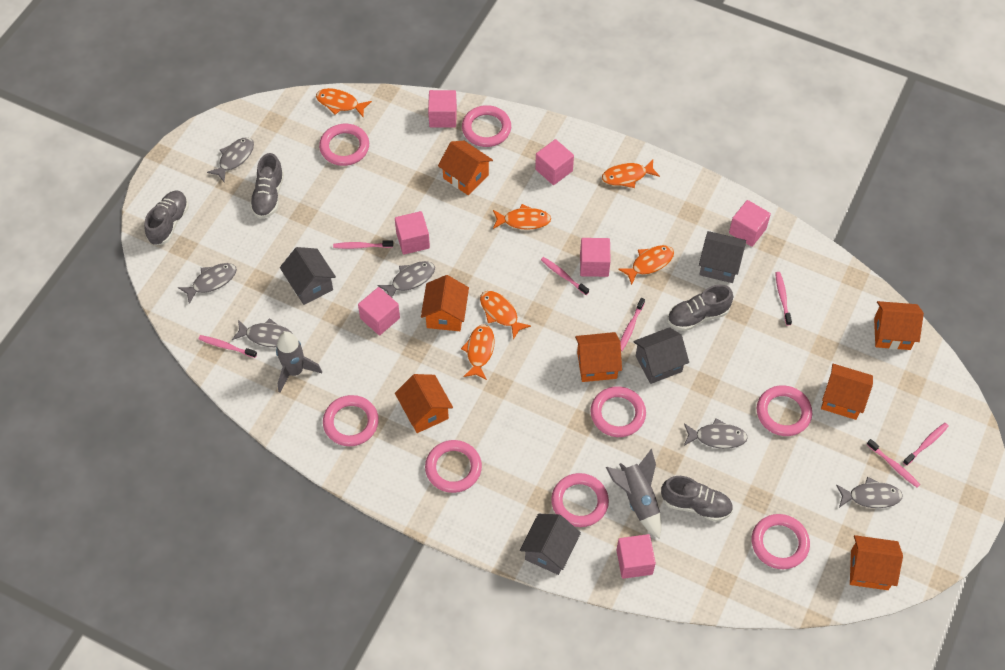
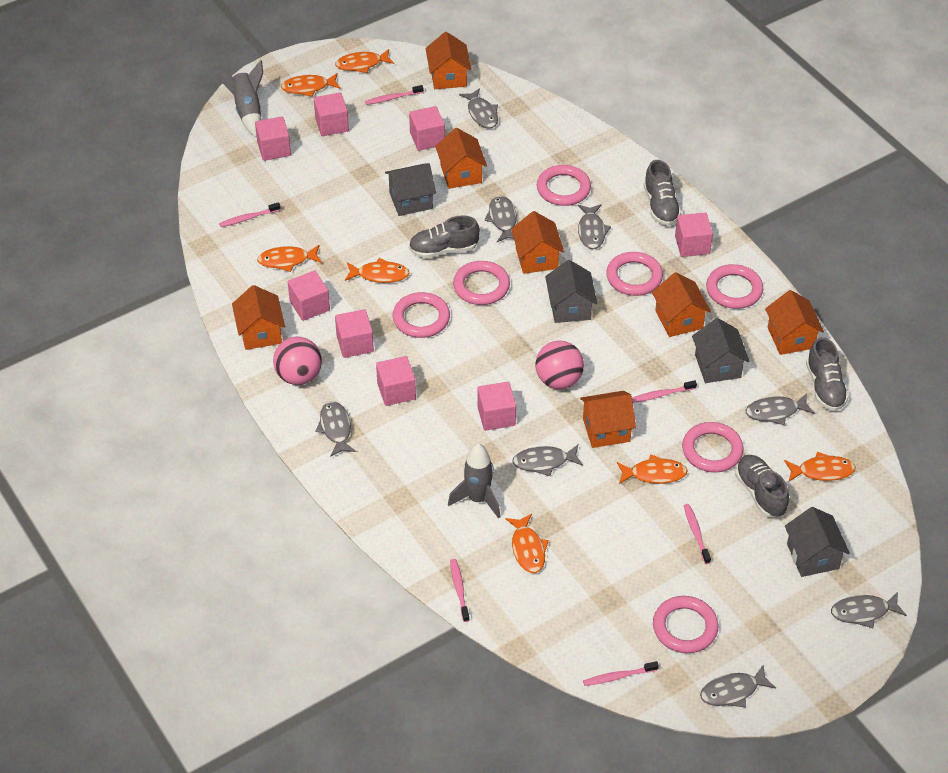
grey fish: [178,263,237,304] [207,137,254,182] [232,318,293,347] [377,261,435,298] [684,418,748,449] [836,477,903,508] = 6 -> [316,401,356,457] [459,88,498,129] [484,195,517,242] [512,445,583,476] [578,204,611,249] [700,664,776,708] [746,393,815,425] [831,592,906,628] = 8
orange fish: [316,88,372,117] [461,324,495,380] [480,291,531,340] [493,204,551,230] [602,160,660,188] [618,245,674,285] = 6 -> [257,245,322,272] [281,73,341,97] [335,49,394,73] [345,258,409,283] [505,514,549,573] [617,455,688,484] [784,452,856,482] = 7
pink ball: none = 0 -> [273,337,322,385] [535,341,584,389] = 2
pink cube: [358,287,400,335] [395,211,430,255] [428,90,457,128] [535,139,574,185] [580,238,611,277] [616,534,656,579] [729,200,771,247] = 7 -> [255,116,291,161] [288,270,330,321] [314,92,349,136] [335,309,374,358] [376,356,416,406] [409,106,445,151] [477,382,516,431] [675,213,713,257] = 8
pink ring: [319,124,369,166] [323,395,379,446] [425,440,482,493] [462,105,511,147] [551,473,609,527] [590,386,646,437] [752,514,810,569] [757,385,812,436] = 8 -> [392,292,450,338] [453,261,510,305] [537,165,591,206] [606,252,663,296] [653,596,718,653] [682,422,743,473] [706,264,763,309] = 7
pink toothbrush: [198,335,257,358] [333,240,393,249] [541,257,589,295] [620,298,645,351] [775,272,792,326] [866,439,920,487] [903,423,949,466] = 7 -> [219,202,281,227] [365,85,424,105] [450,559,470,622] [583,661,659,686] [632,380,697,403] [684,504,711,564] = 6

